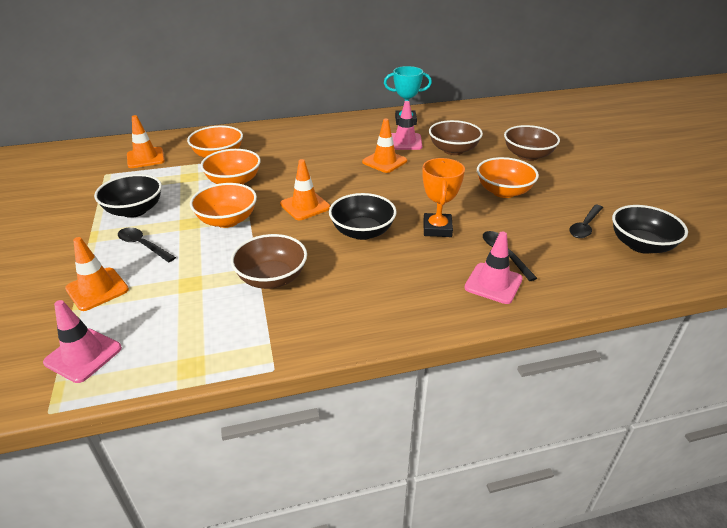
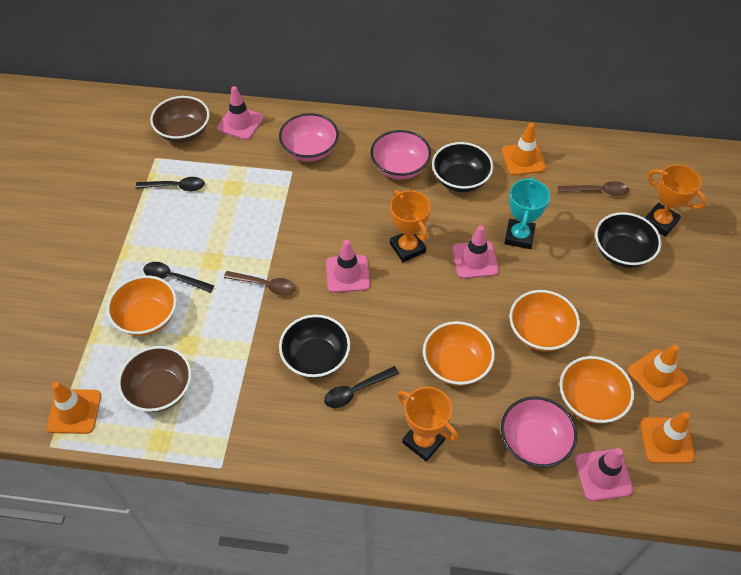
brown bowl: [231,234,307,289] [429,120,483,155] [504,125,560,161] = 3 -> [118,346,191,412] [150,96,210,143] = 2
brown spoon: none = 0 -> [224,271,296,296] [558,181,629,196] = 2
orange trophy: [422,158,465,237] = 1 -> [390,190,431,262] [397,387,458,462] [645,164,706,237] = 3
pink bowl: none = 0 -> [279,113,339,162] [370,130,431,180] [501,396,577,468] = 3
pink traffic cone: [43,300,122,383] [391,101,422,150] [464,231,523,304] = 3 -> [217,86,264,140] [326,240,370,293] [452,225,499,279] [575,448,633,501] = 4

